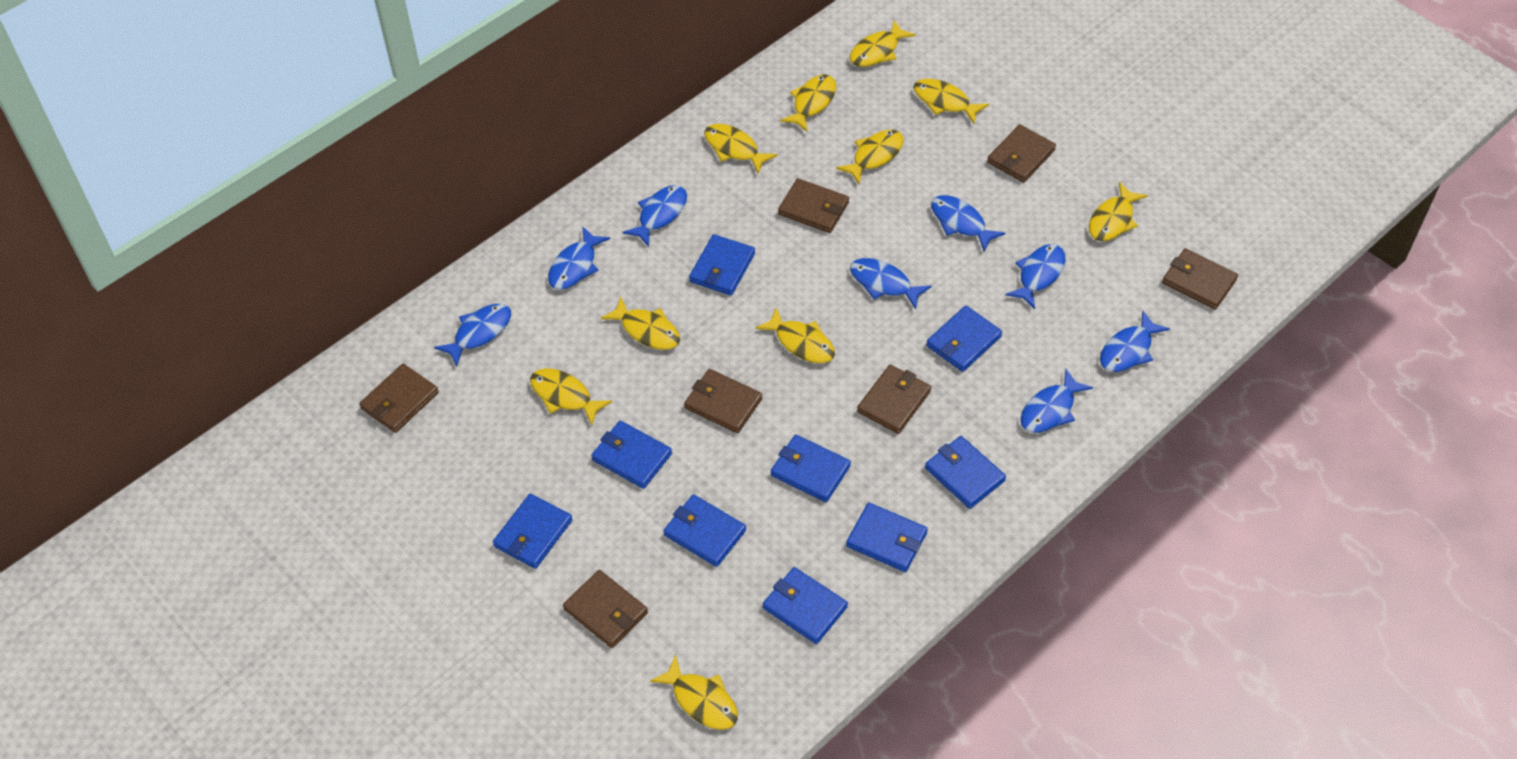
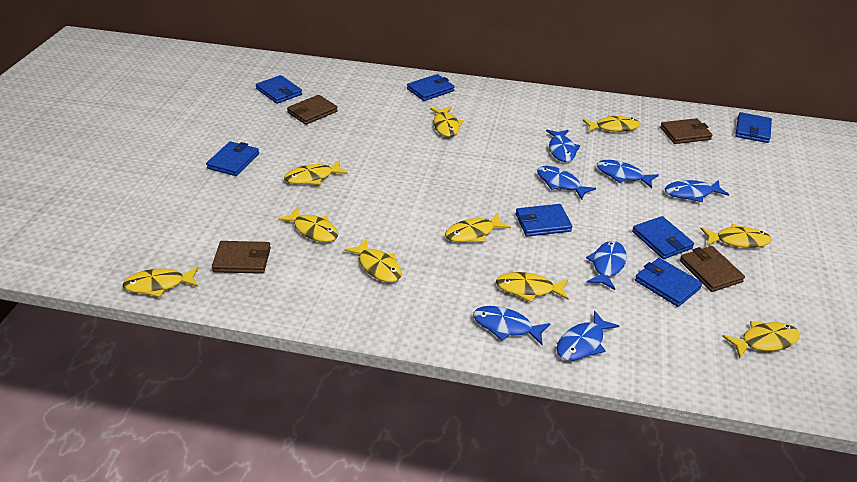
blue fish: [434,304,511,367] [548,226,610,290] [622,185,687,247] [850,258,932,309] [931,195,1005,252] [1005,244,1066,309] [1020,369,1093,433] [1100,311,1170,372] = 8 -> [473,306,551,345] [537,166,596,199] [546,130,580,162] [557,310,619,361] [586,241,627,290] [597,160,659,188] [665,180,729,202] = 7
blue wallet: [493,494,572,569] [591,420,672,489] [663,494,746,567] [689,234,755,295] [763,567,848,644] [771,435,851,502] [846,503,928,572] [925,436,1006,509] [926,306,1002,372] = 9 -> [206,141,259,176] [256,75,302,104] [407,74,455,101] [516,204,572,237] [632,216,694,259] [635,258,702,307] [736,112,772,143] = 7
brown wallet: [359,364,439,433] [563,570,648,648] [684,369,762,433] [778,178,849,233] [857,365,931,434] [987,124,1056,183] [1162,248,1238,310] = 7 -> [212,241,271,274] [287,95,338,125] [660,118,713,144] [680,246,745,292] = 4

